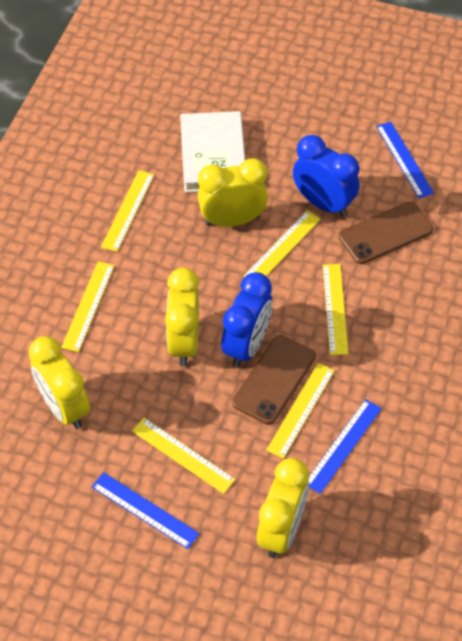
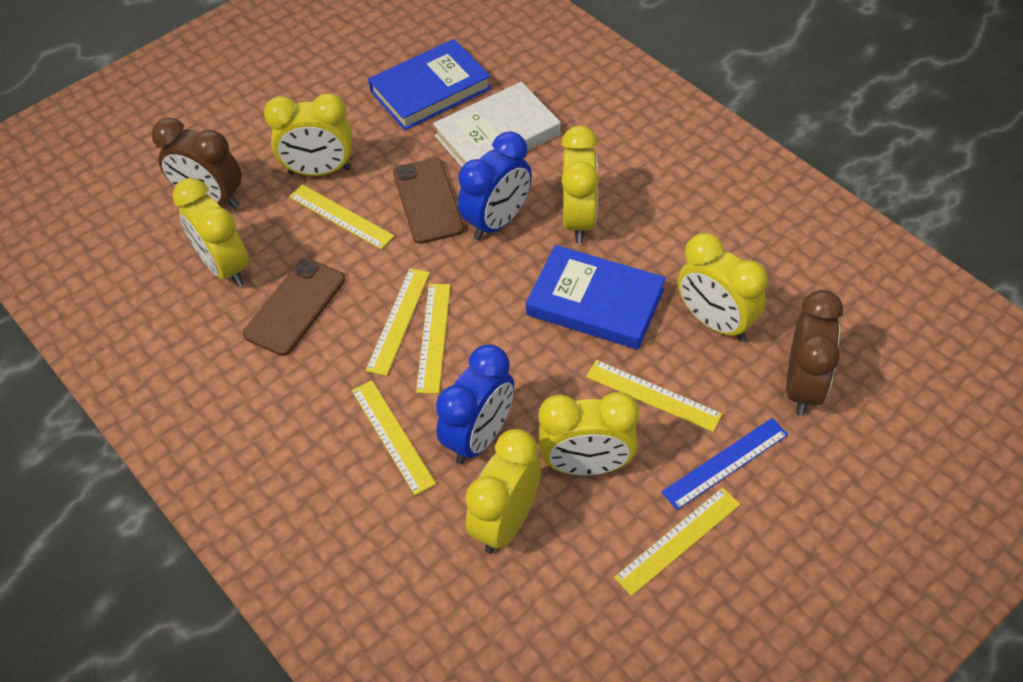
blue book: none = 0 -> [368,39,491,130] [526,245,666,350] = 2
blue ruler: [92,472,200,549] [308,399,382,494] [376,122,434,198] = 3 -> [661,418,788,510] = 1
brown clock: none = 0 -> [152,118,242,209] [786,290,843,416] = 2
yellow clock: [29,336,90,429] [165,268,199,366] [198,158,268,227] [257,458,309,558] = 4 -> [173,178,249,287] [264,93,352,176] [465,429,542,554] [538,392,639,475] [561,126,599,243] [677,233,768,341] = 6

